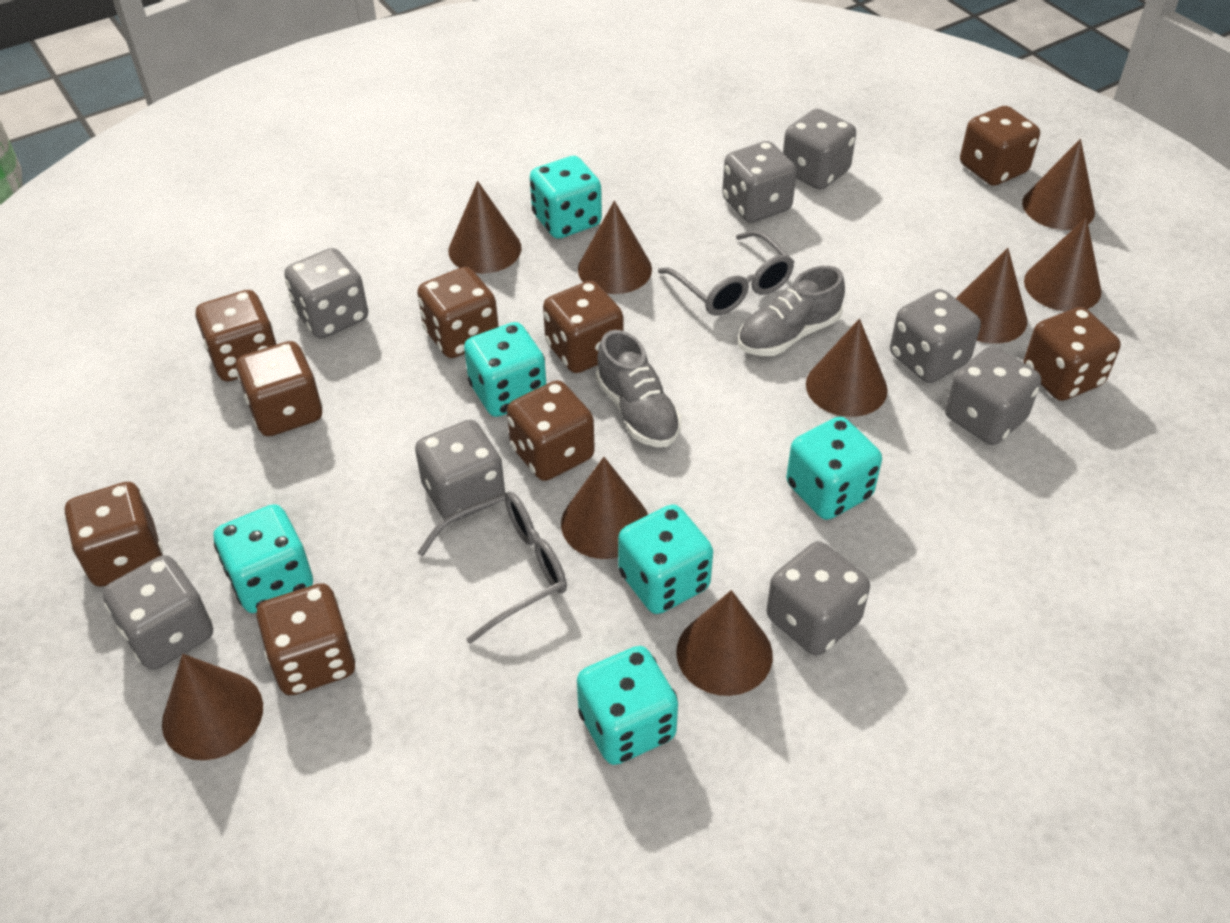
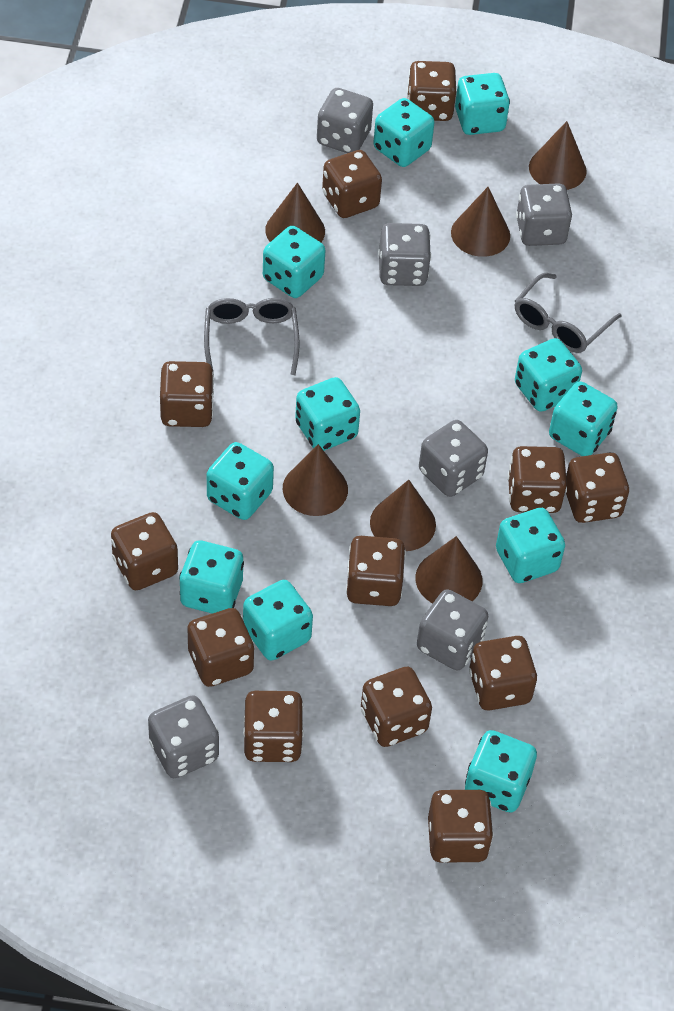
brown cone: [162,654,263,760] [448,181,521,274] [561,457,648,559] [578,201,652,294] [676,590,773,696] [806,319,888,417] [956,248,1027,344] [1022,139,1095,230] [1024,217,1102,312] = 9 -> [265,183,325,242] [283,444,348,516] [370,480,436,551] [416,536,483,603] [451,187,510,257] [529,121,587,190] = 6
brown dice: [64,482,163,587] [195,290,277,381] [236,341,323,436] [256,583,356,695] [417,267,499,358] [507,380,595,481] [543,281,623,373] [960,106,1040,186] [1024,307,1121,401] = 9 -> [111,512,178,590] [160,361,214,427] [187,608,254,687] [243,691,304,762] [322,150,382,218] [346,536,406,606] [361,667,432,747] [407,61,456,121] [428,790,494,863] [469,636,537,711] [508,446,567,513] [565,453,629,523] = 12
grey dice: [103,555,213,670] [284,248,368,338] [415,420,505,522] [722,141,797,223] [766,541,870,656] [783,109,856,190] [890,289,981,383] [945,346,1041,445] = 8 -> [148,695,219,778] [317,88,373,153] [378,223,431,286] [417,589,488,670] [419,420,488,497] [516,183,572,246] = 6
grey shoe: [596,330,681,447] [738,266,845,356] = 2 -> none = 0
turquoise dice: [214,504,313,613] [464,322,547,417] [530,156,602,239] [577,646,678,765] [618,504,713,614] [786,416,882,520] = 6 -> [179,541,244,613] [207,442,274,520] [243,580,313,661] [263,226,326,298] [295,377,360,451] [373,98,435,167] [455,73,510,135] [465,730,537,812] [496,508,565,583] [515,338,582,412] [549,381,618,456] = 11

